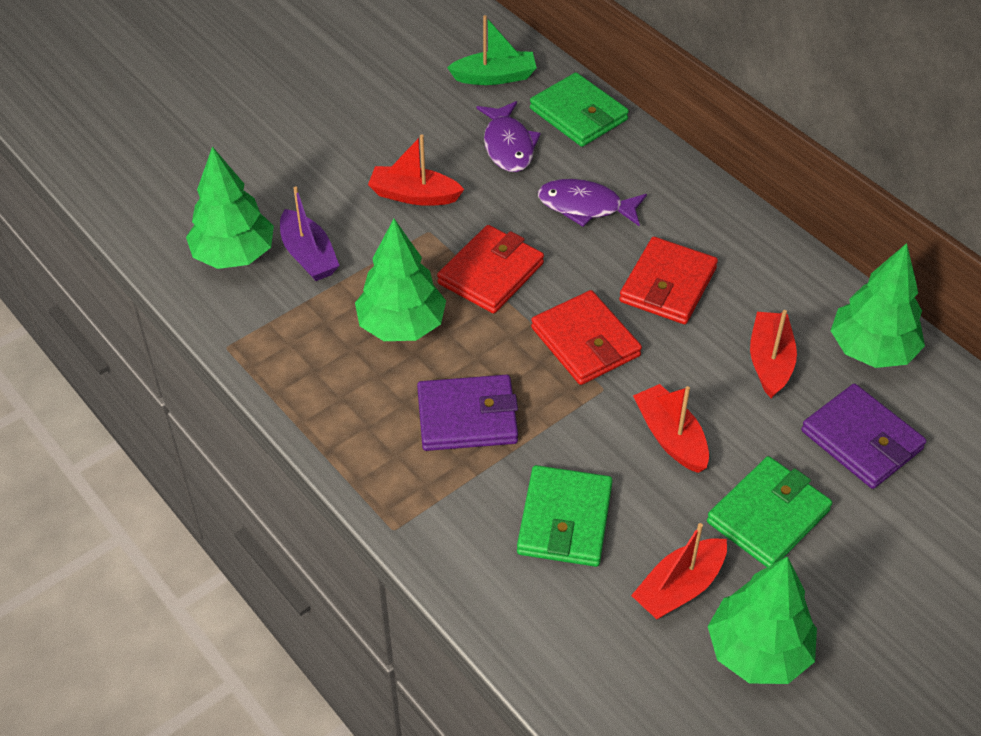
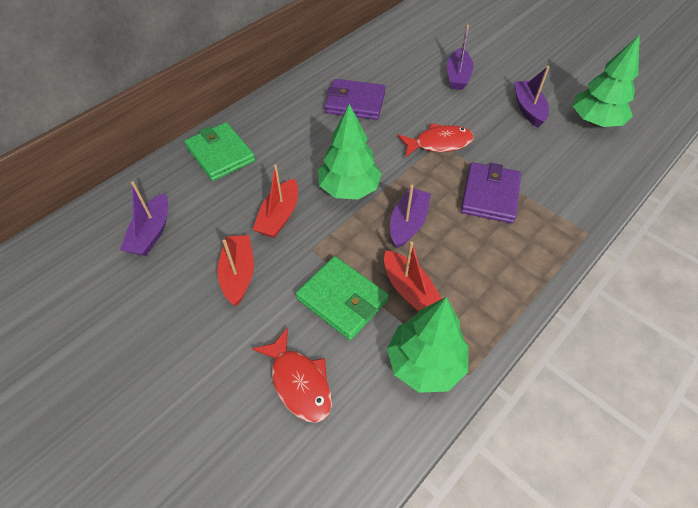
green boat: [447,15,537,85] = 1 -> none = 0
green tree: [186,146,274,269] [355,219,446,341] [708,556,817,684] [830,243,925,368] = 4 -> [318,104,382,199] [387,297,468,393] [573,35,640,127] = 3
green wallet: [517,465,613,567] [530,72,629,147] [707,456,832,567] = 3 -> [184,122,255,181] [296,256,389,340] = 2
purple boat: [280,186,340,281] = 1 -> [120,181,168,256] [390,185,431,248] [447,25,473,90] [514,66,550,127] = 4
purple fish: [476,101,541,172] [538,179,647,227] = 2 -> none = 0
red boat: [368,134,464,206] [631,523,727,619] [633,384,709,473] [750,310,797,398] = 4 -> [217,235,254,306] [253,165,298,238] [384,241,442,312] = 3
red fish: none = 0 -> [252,327,332,423] [397,123,474,157] = 2
red wallet: [437,225,544,314] [531,290,642,385] [619,237,718,324] = 3 -> none = 0

